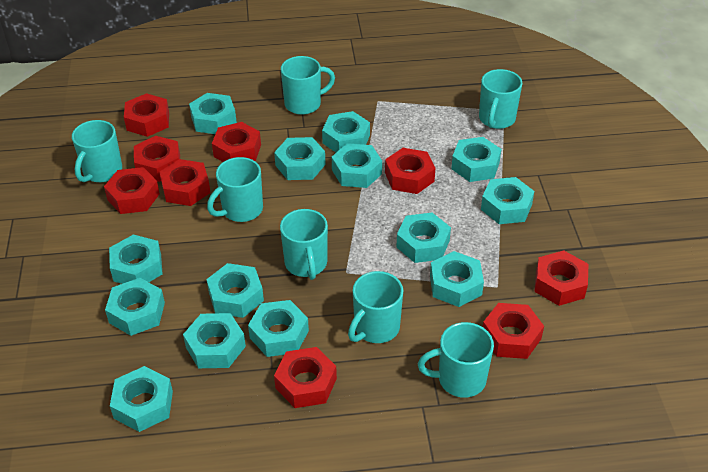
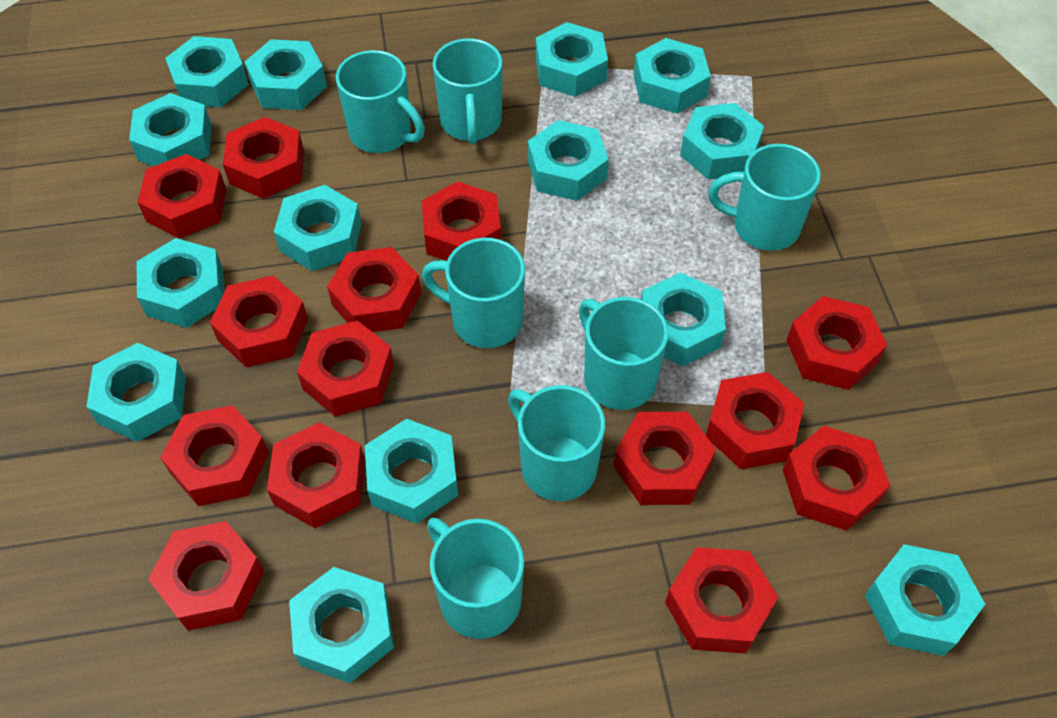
red nut: [104,167,160,214] [124,93,169,137] [134,136,180,182] [159,159,211,206] [212,122,261,162] [274,347,337,408] [385,148,435,194] [483,303,544,359] [534,250,588,306] = 9 -> [138,154,226,239] [148,521,264,631] [160,405,269,506] [210,275,308,367] [223,117,304,199] [267,422,365,528] [297,320,394,417] [327,247,421,332] [422,181,501,261] [613,412,716,505] [665,547,778,654] [706,372,804,469] [783,426,890,531] [787,296,887,390] = 14

